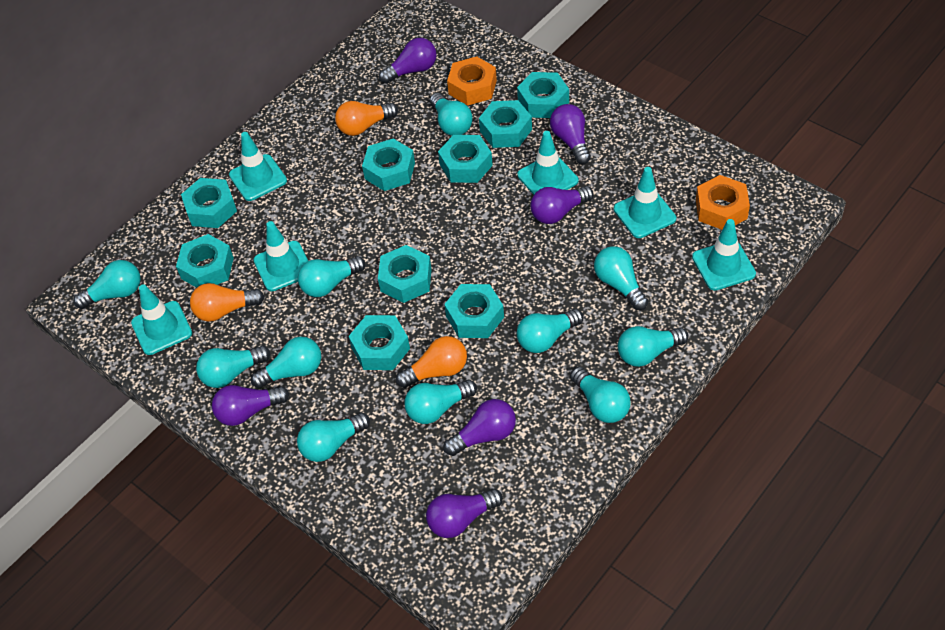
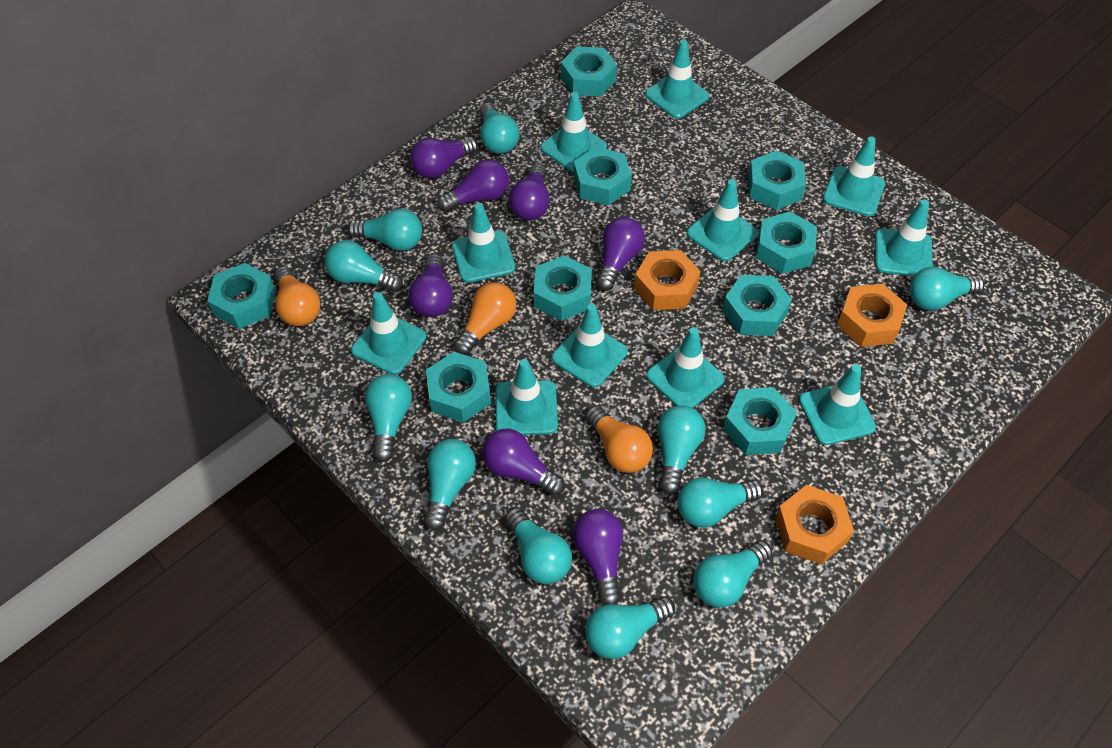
orange nut: [447,56,497,106] [696,175,750,230] = 2 -> [634,250,701,310] [775,485,854,564] [837,284,907,347] = 3
purple light bulb: [212,385,289,426] [379,38,437,84] [426,489,503,538] [443,399,516,456] [530,186,594,224] [550,104,591,164] = 6 -> [409,254,453,317] [410,137,478,178] [437,159,509,212] [482,429,565,496] [509,164,550,220] [573,509,623,605] [596,217,645,291] = 7
turquoise traffic cone: [131,284,192,355] [229,132,287,201] [253,221,308,291] [517,131,578,195] [614,167,676,238] [692,219,756,291] = 6 -> [351,292,426,375] [452,203,515,283] [496,359,558,435] [540,92,607,172] [552,304,628,387] [645,39,710,119] [646,327,725,408] [687,179,758,261] [799,364,876,445] [823,136,885,216] [875,199,933,276] = 11

